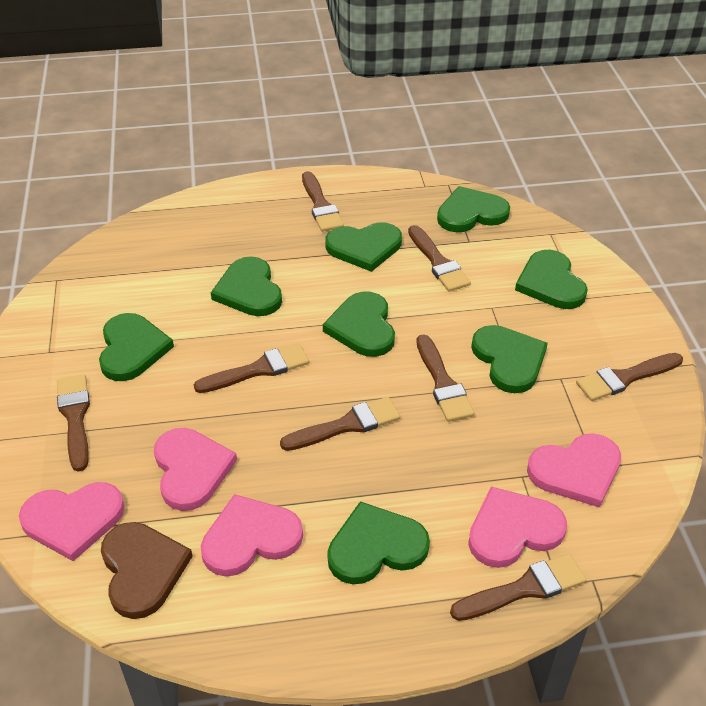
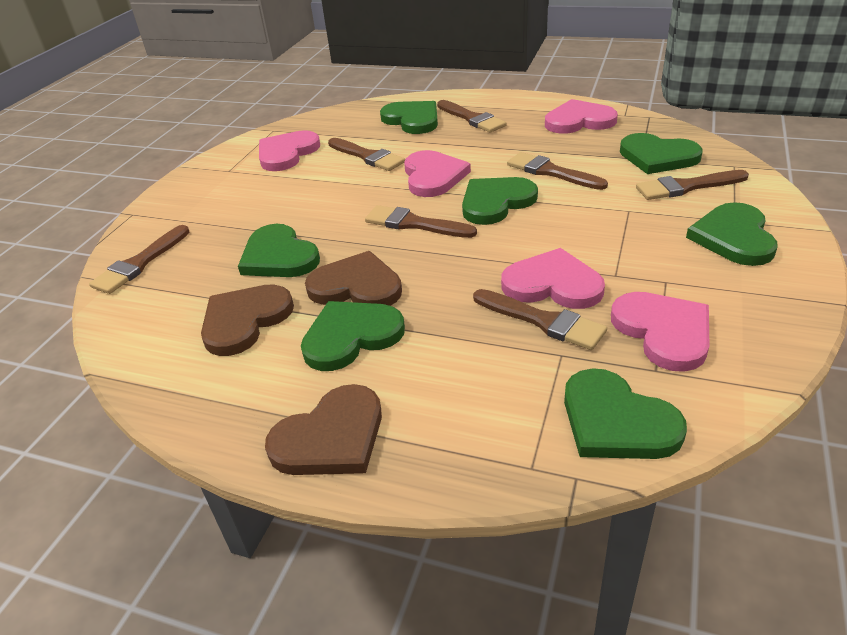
brown brush: [57,374,90,472] [194,343,309,393] [280,397,400,451] [302,171,344,232] [408,225,471,292] [416,334,474,422] [450,553,586,621] [576,353,683,401] = 8 -> [89,225,190,294] [328,138,405,171] [365,205,477,238] [437,100,507,133] [473,289,607,350] [507,152,608,190] [636,170,749,200] = 7
brown heart: [101,522,193,619] = 1 -> [201,284,294,356] [265,384,382,475] [305,251,402,306] = 3
green heart: [99,313,174,381] [211,257,282,316] [323,291,395,357] [325,222,402,272] [327,501,430,584] [437,186,510,232] [471,325,548,393] [515,250,588,309] = 8 -> [238,224,320,277] [301,301,405,371] [380,101,438,134] [462,177,538,225] [564,368,687,459] [620,133,703,174] [686,202,778,266] = 7

